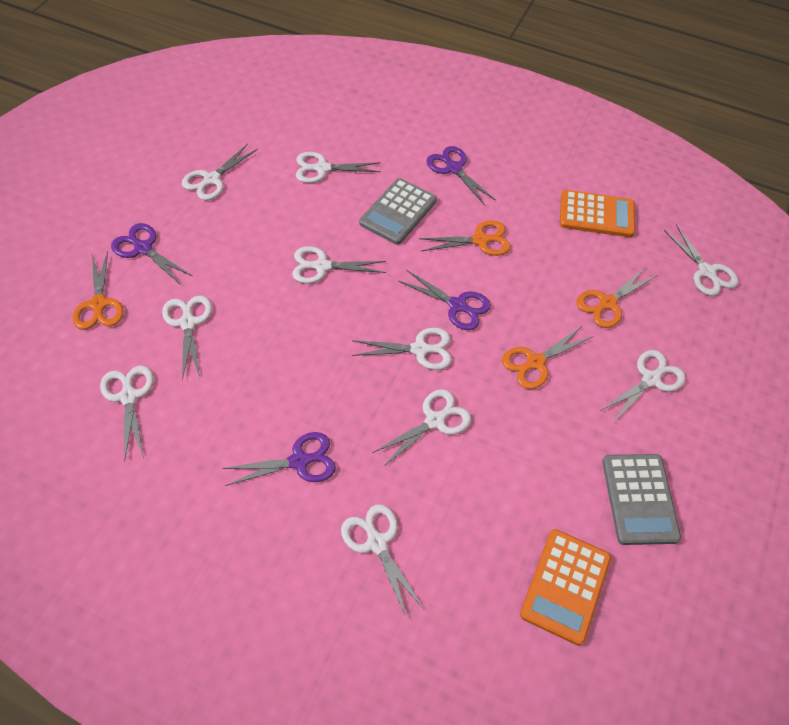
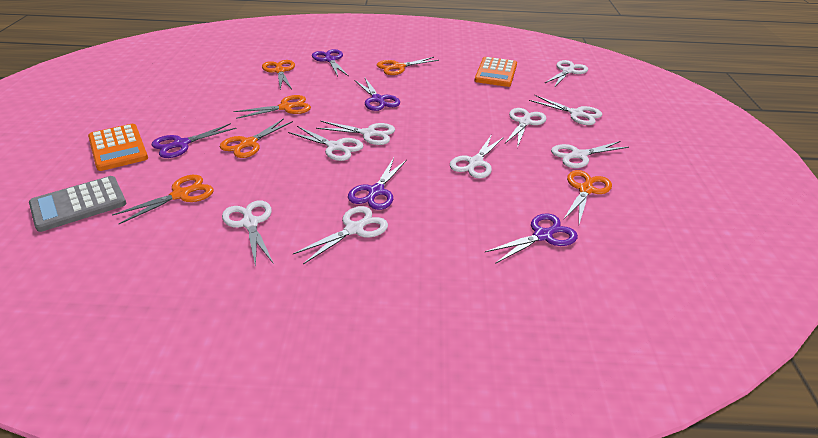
grey calculator: [359,178,437,245] [602,454,681,545] = 2 -> [29,176,126,232] = 1
orange scissors: [73,251,124,330] [419,220,511,256] [502,326,592,390] [577,267,656,328] = 4 -> [112,175,214,224] [220,118,293,158] [233,95,311,119] [262,60,295,89] [377,57,439,75] [563,170,612,224] = 6
purple scissors: [111,223,192,284] [223,432,336,486] [398,270,491,330] [426,146,496,205] = 4 -> [151,123,237,158] [312,49,348,76] [348,158,407,210] [354,78,400,111] [485,213,578,264] = 5
white scissors: [100,365,154,462] [162,295,212,380] [182,144,258,200] [292,246,386,284] [296,152,381,183] [341,504,424,618] [352,327,452,370] [372,389,471,467] [600,350,686,424] [664,224,738,296] = 10 -> [222,200,274,268] [288,126,363,161] [293,206,388,264] [316,121,395,145] [450,136,504,178] [505,108,547,148] [529,95,602,125] [545,60,588,86] [551,141,629,168] = 9

